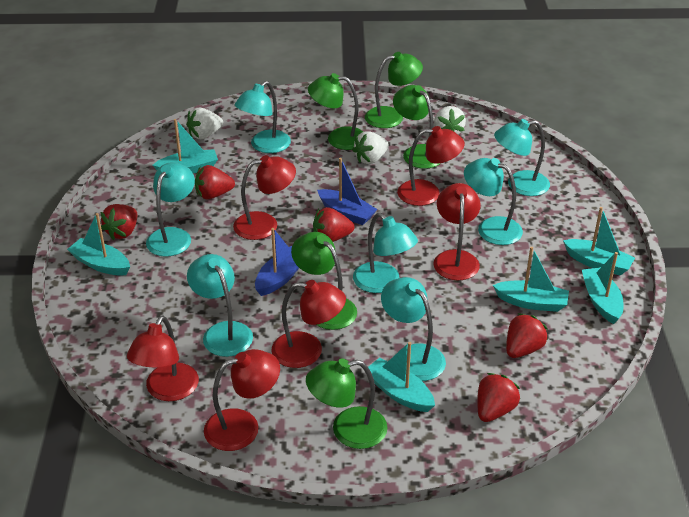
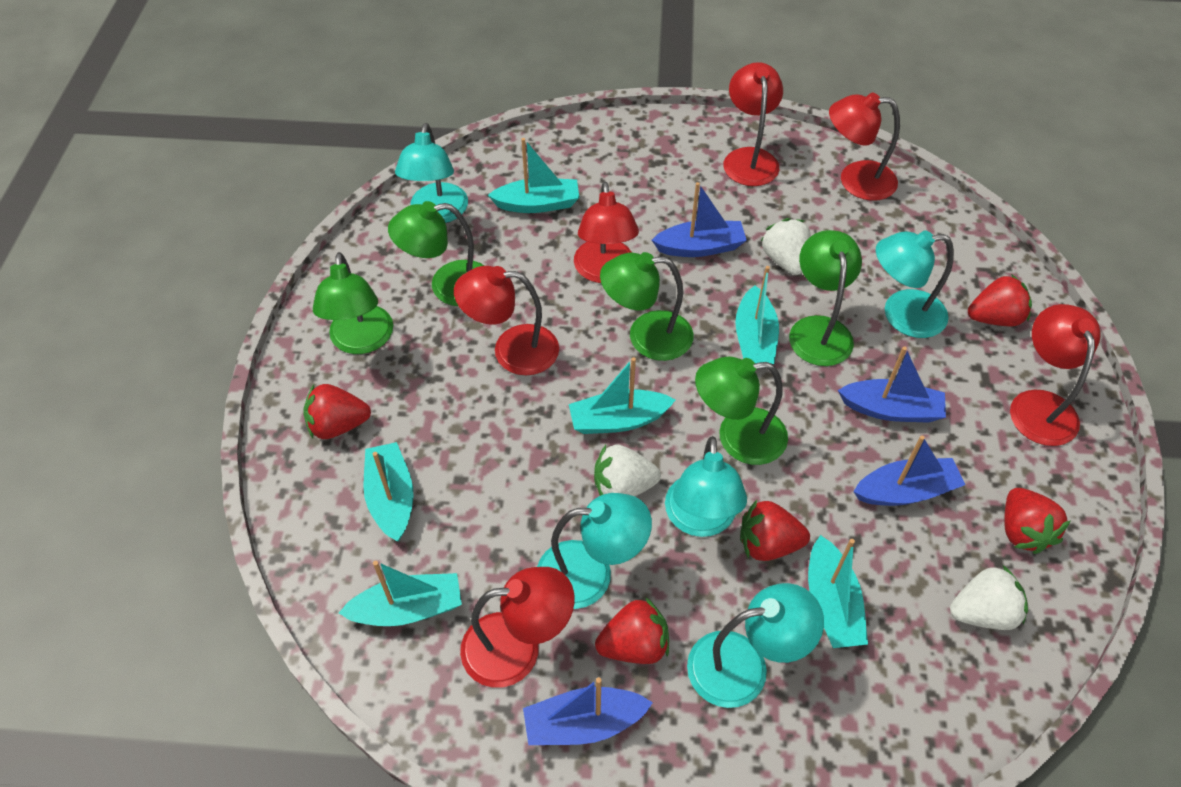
blue boat: [255,228,299,296] [317,158,378,225] = 2 -> [523,677,653,745] [652,182,747,257] [838,346,946,423] [853,436,965,506] = 4
turquoise lamp: [146,162,195,257] [187,254,253,357] [235,81,291,153] [353,213,418,293] [381,277,446,381] [464,158,523,245] [494,119,550,196] = 7 -> [395,123,468,223] [537,493,652,609] [665,436,747,537] [687,583,824,708] [876,230,954,338] = 5

